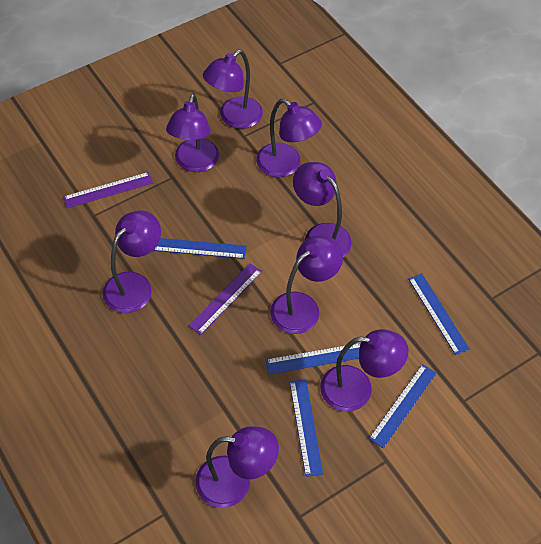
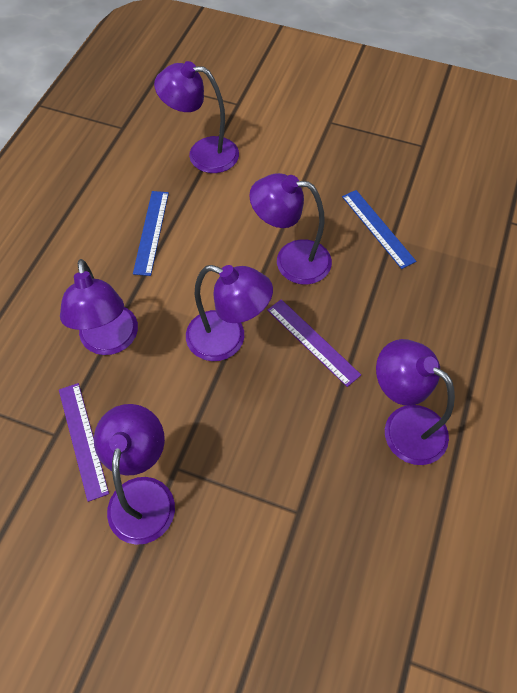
blue ruler: [153,238,246,259] [266,343,361,374] [290,379,323,477] [369,364,437,448] [408,273,469,355] = 5 -> [133,191,169,276] [342,190,416,269] = 2
purple lamp: [103,211,161,313] [166,94,219,172] [195,427,279,508] [203,50,263,129] [256,99,322,177] [270,235,343,334] [293,162,351,257] [320,329,409,412] = 8 -> [60,259,138,355] [94,404,175,545] [154,61,239,173] [186,265,273,361] [249,173,332,285] [376,339,455,465] = 6

